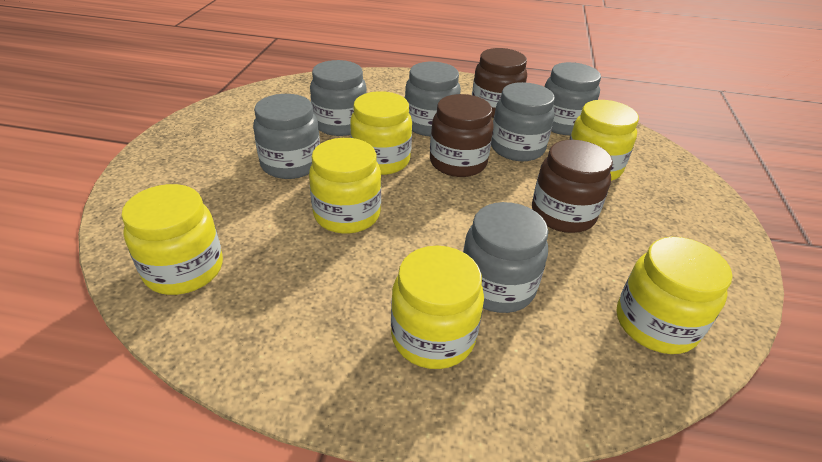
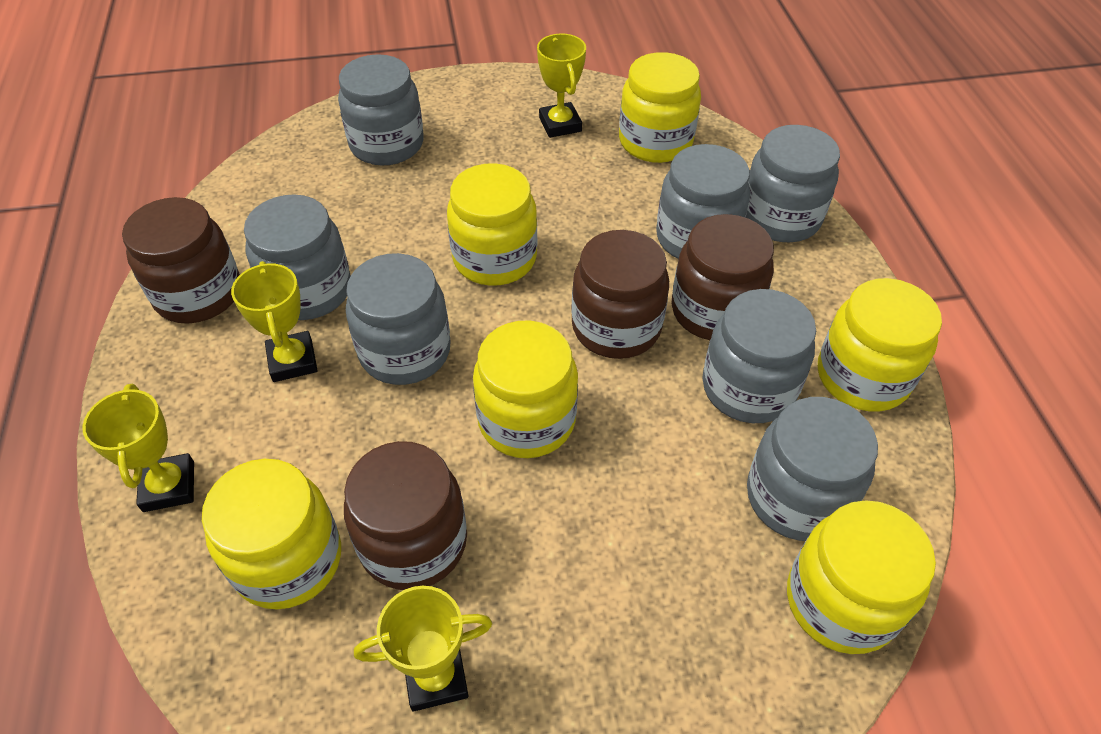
brown jar: [430,94,494,177] [472,48,527,118] [532,140,613,233] = 3 -> [122,197,240,323] [344,441,467,590] [571,230,669,359] [672,214,774,340] = 4
grey jar: [253,94,320,179] [310,60,367,136] [405,62,461,136] [463,202,548,313] [491,82,555,161] [545,62,601,135] = 6 -> [244,194,351,320] [338,54,424,165] [346,253,451,385] [656,144,750,259] [702,289,816,423] [746,125,840,242] [747,397,878,541] = 7
yellow trophy: none = 0 -> [82,384,194,512] [231,261,318,382] [354,586,492,712] [537,34,586,138] = 4

